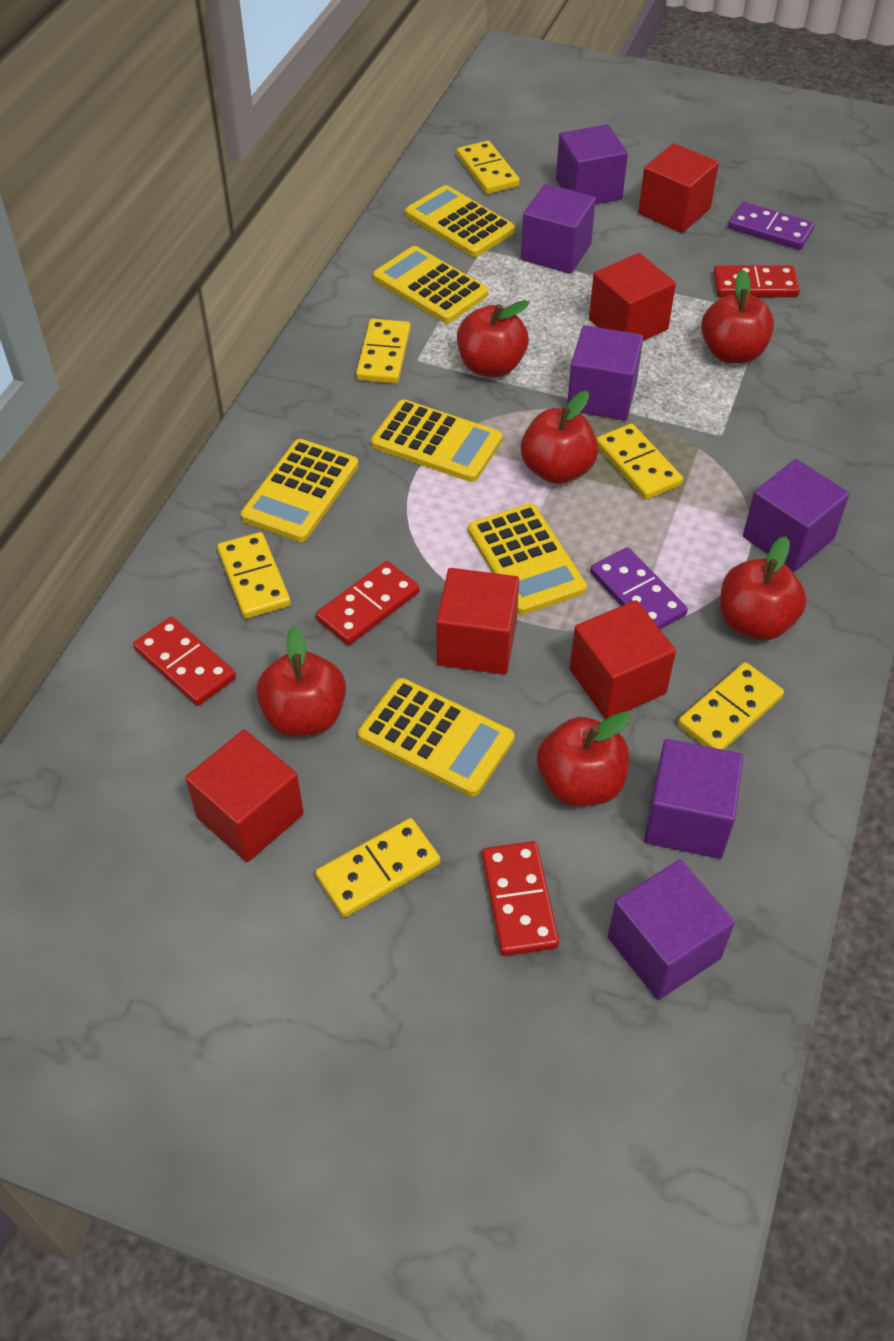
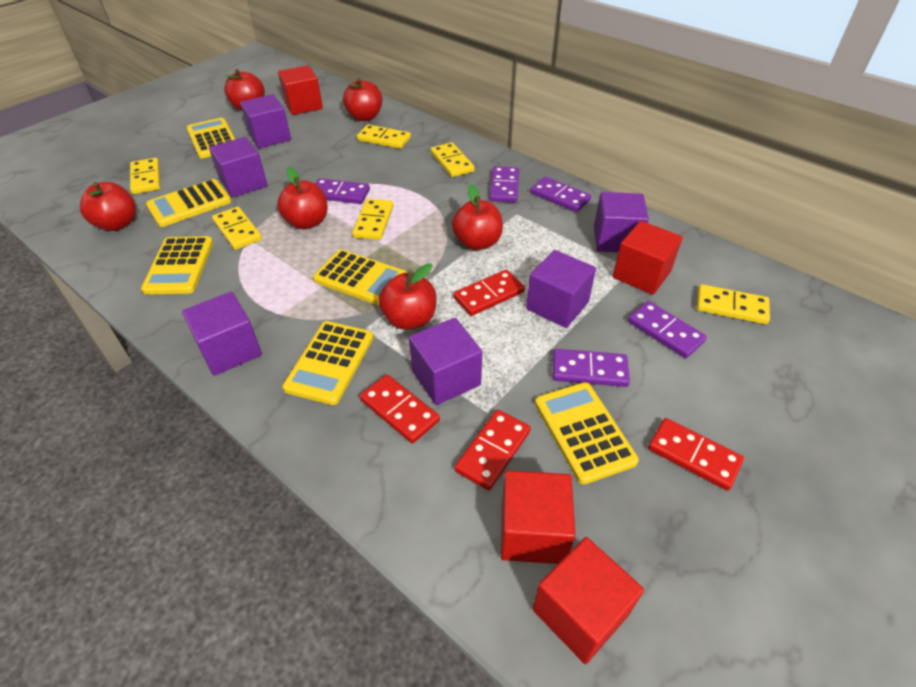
purple domino: [590,547,688,629] [728,202,815,250] = 2 -> [315,178,370,204] [490,166,519,203] [530,177,591,212] [553,349,630,387] [628,301,707,358] = 5
red cube: [185,730,304,862] [436,568,519,674] [570,600,676,719] [589,253,676,341] [638,143,719,233] = 5 -> [278,65,323,115] [501,471,575,564] [533,537,644,664] [613,221,683,295] = 4

